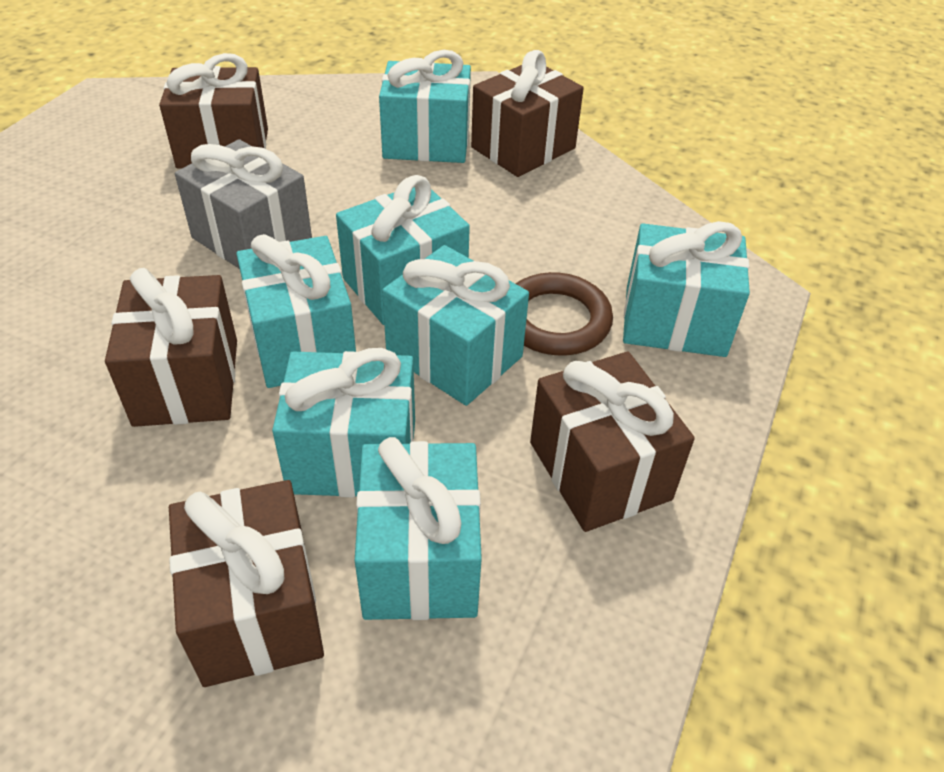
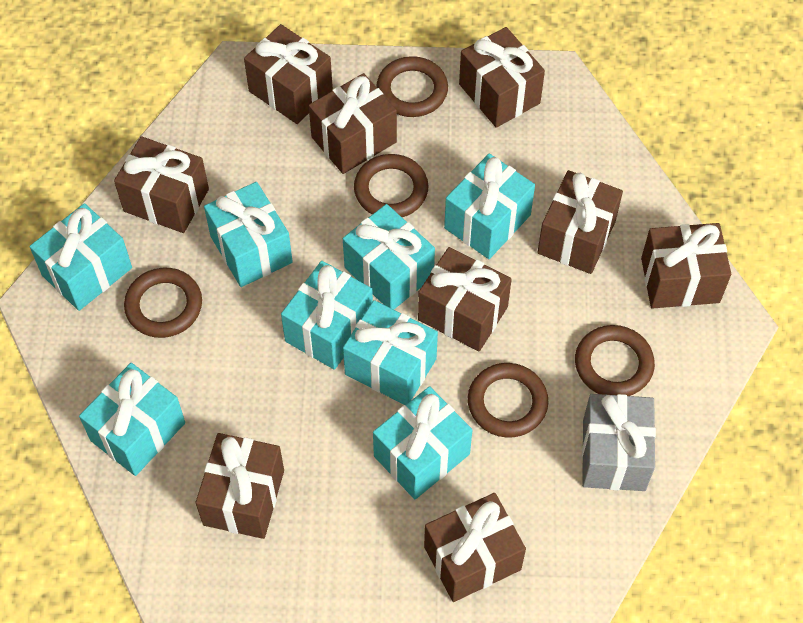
brown gift: [105,268,237,427] [159,53,268,168] [169,480,324,687] [471,50,584,177] [530,352,695,532] = 5 -> [114,136,209,233] [196,433,284,539] [244,24,333,124] [309,73,397,174] [418,247,512,351] [424,493,526,602] [459,27,545,128] [537,170,623,274] [641,223,731,309] = 9
brown ring: [516,272,613,356] = 1 -> [124,268,202,338] [354,154,428,217] [376,56,448,117] [468,363,549,438] [575,325,655,396] = 5
turquoise gift: [236,234,356,388] [272,348,415,498] [336,175,470,325] [355,437,482,620] [379,50,471,163] [382,245,529,406] [623,221,750,357] = 7 -> [30,203,132,311] [79,363,185,476] [204,182,293,287] [281,261,373,370] [343,204,435,310] [343,300,438,405] [373,386,472,500] [444,154,535,259] = 8

